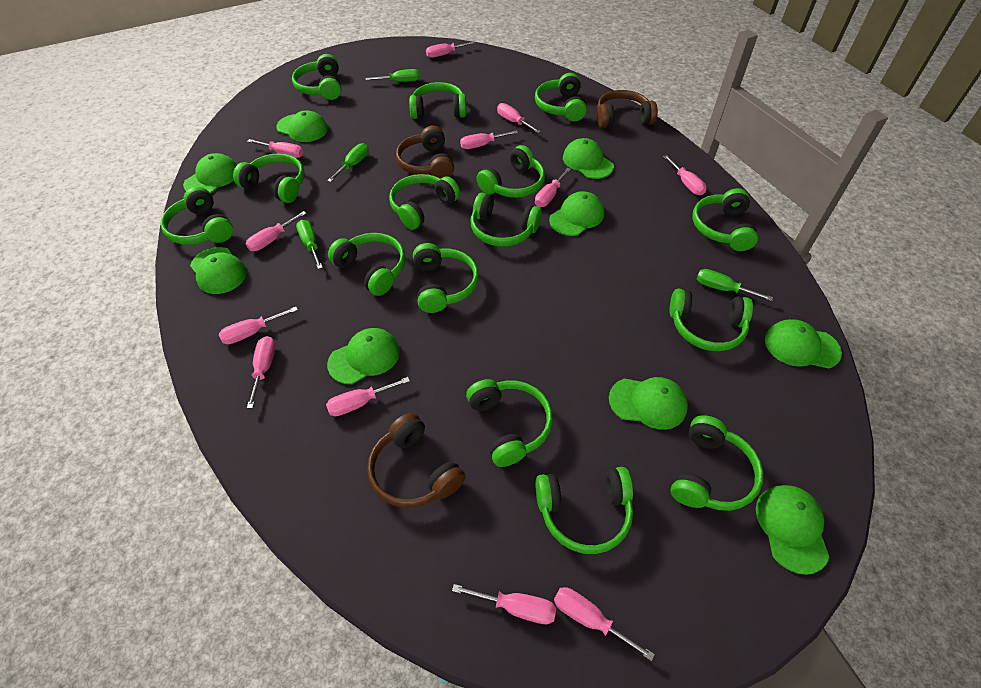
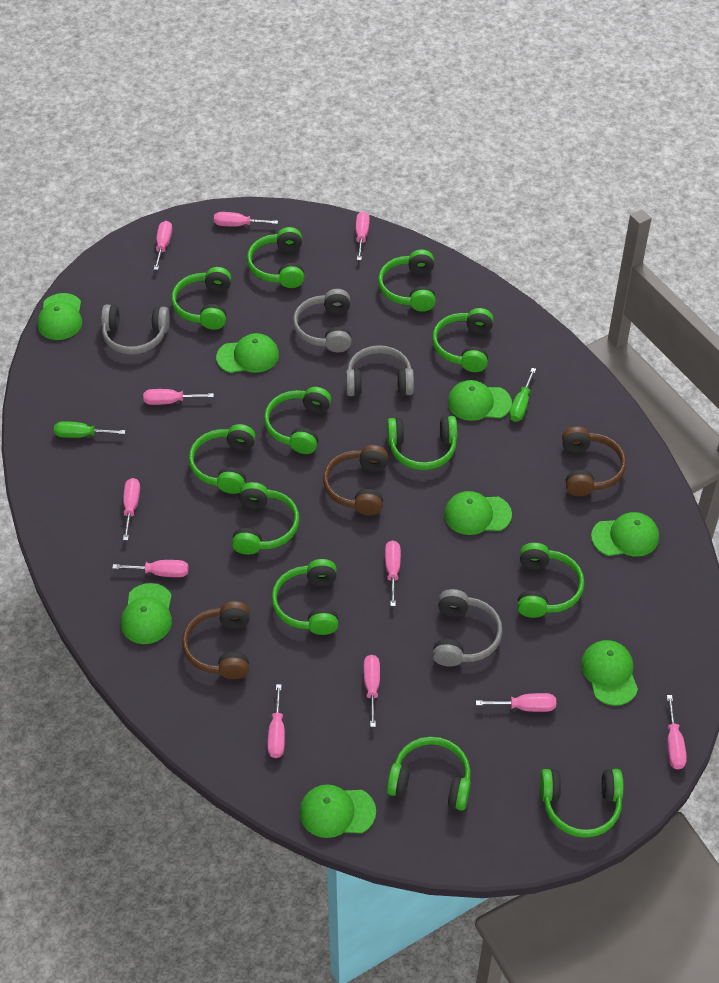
green cap: [183,153,237,194] [190,247,247,294] [276,110,328,142] [327,328,400,384] [549,191,604,236] [563,138,614,179] [609,377,688,430] [756,485,829,575] [765,319,842,368] = 9 -> [37,293,82,340] [121,583,172,644] [216,333,279,373] [300,784,376,838] [444,491,512,535] [448,380,512,421] [581,640,638,706] [591,512,659,557] = 8
green headphones: [160,186,233,245] [233,154,305,203] [292,54,341,100] [328,233,406,296] [389,174,460,230] [409,82,466,119] [413,243,479,313] [466,379,553,467] [471,193,542,247] [476,145,545,198] [535,73,587,122] [535,467,633,554] [669,289,753,351] [670,415,764,511] [692,188,758,251] = 15 -> [171,267,231,330] [189,424,256,494] [232,482,299,555] [247,227,304,288] [264,387,331,454] [271,559,338,635] [378,249,436,312] [387,416,457,470] [387,737,471,811] [432,308,494,372] [517,543,584,618] [540,769,624,838] = 12
green screwdriver: [296,220,323,269] [327,143,369,182] [366,69,420,82] [697,269,773,301] = 4 -> [54,421,125,438] [509,368,536,422] = 2
grey headphones: none = 0 -> [101,304,170,355] [293,289,352,353] [346,345,414,396] [433,589,503,667] = 4
pink screwdriver: [219,307,298,344] [246,211,307,251] [247,139,303,158] [247,336,276,408] [326,377,410,416] [426,41,475,58] [452,584,556,624] [460,130,518,149] [497,103,541,133] [535,168,571,207] [554,587,655,661] [663,155,707,195] = 12 -> [112,560,188,577] [123,478,140,541] [143,389,214,405] [154,221,172,270] [214,212,278,227] [268,684,285,758] [356,211,370,260] [364,655,380,727] [385,541,401,606] [476,693,556,712] [667,695,687,769] = 11

